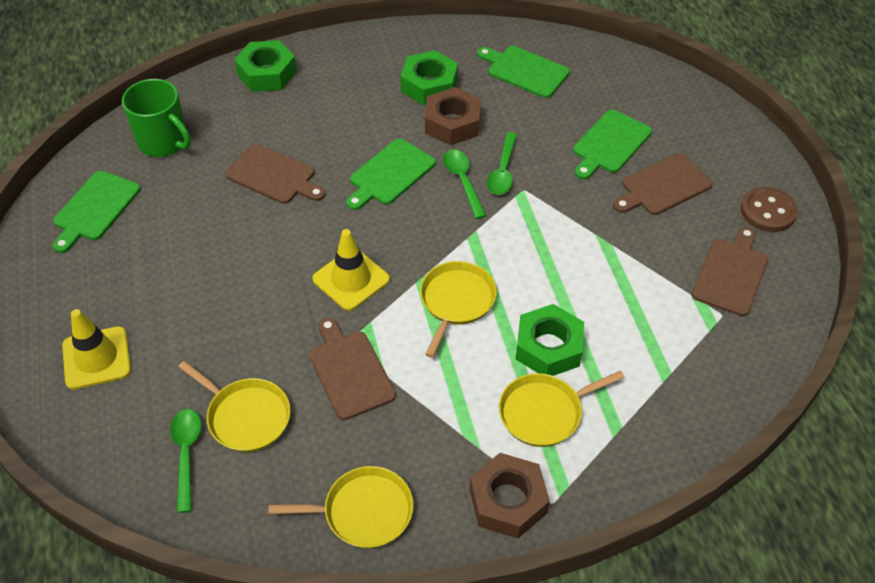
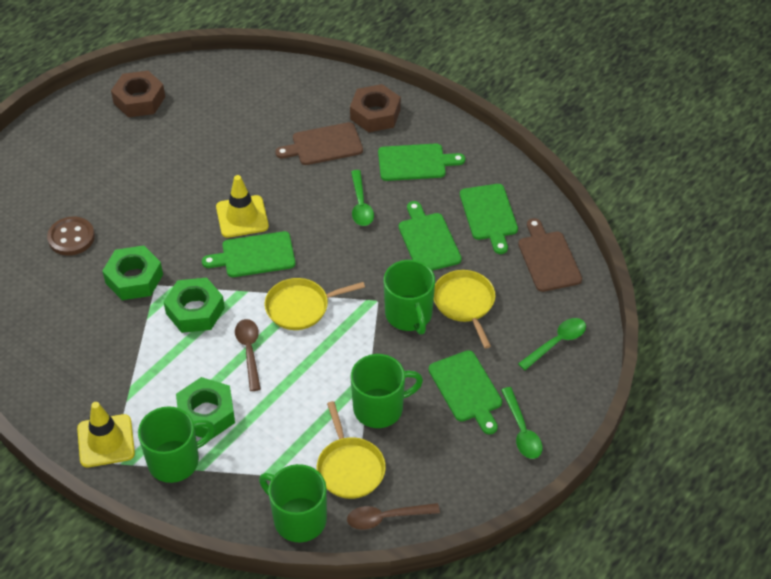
brown cutting board: [225,144,325,204] [309,317,396,420] [613,153,713,215] [692,227,768,316] = 4 -> [275,122,363,165] [518,218,582,292] = 2
brown spoon: none = 0 -> [235,319,261,391] [347,503,440,530] = 2
green cutting board: [53,171,141,253] [346,138,436,210] [477,46,570,98] [573,109,652,179] = 4 -> [202,231,295,277] [378,144,465,181] [399,201,462,271] [429,350,502,435] [460,184,518,254] = 5
green mug: [122,79,191,157] = 1 -> [138,406,215,483] [259,464,327,542] [351,354,423,428] [384,260,435,335] = 4
yellow pan: [178,361,291,452] [269,466,413,548] [420,261,497,358] [499,371,624,447] = 4 -> [265,278,365,330] [317,401,386,499] [434,270,496,348] = 3

